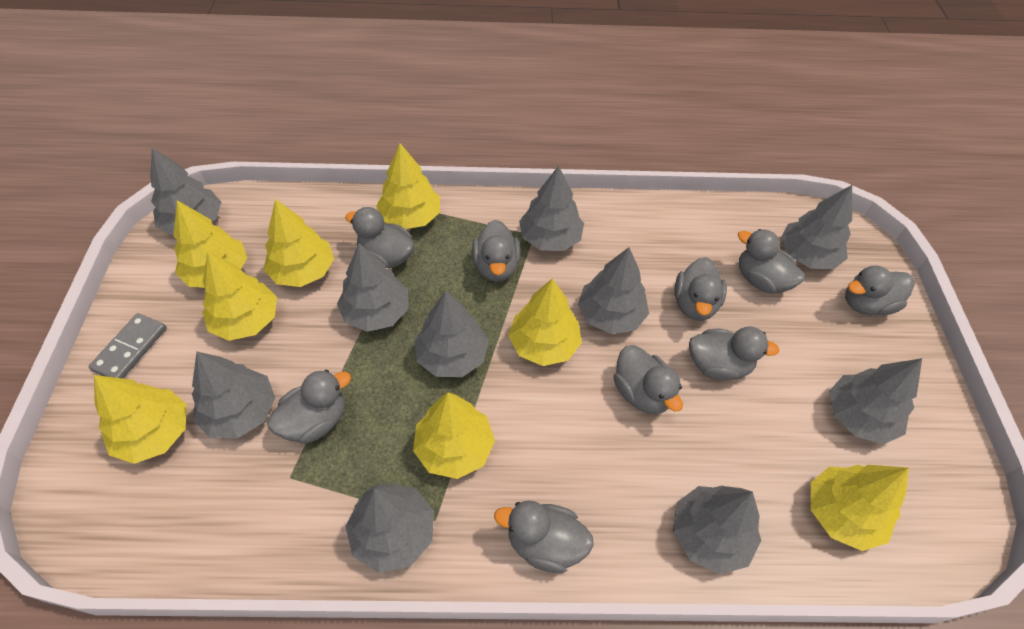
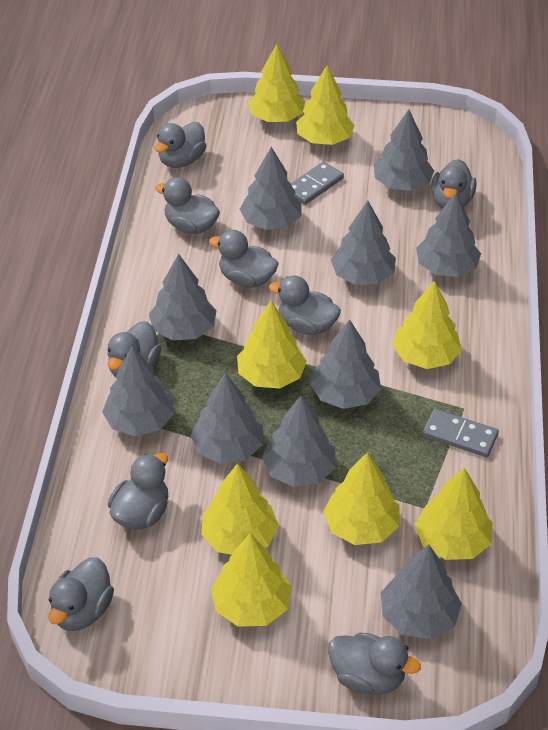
grey domino: [88,313,167,378] = 1 -> [290,162,344,205] [422,409,499,457] = 2

